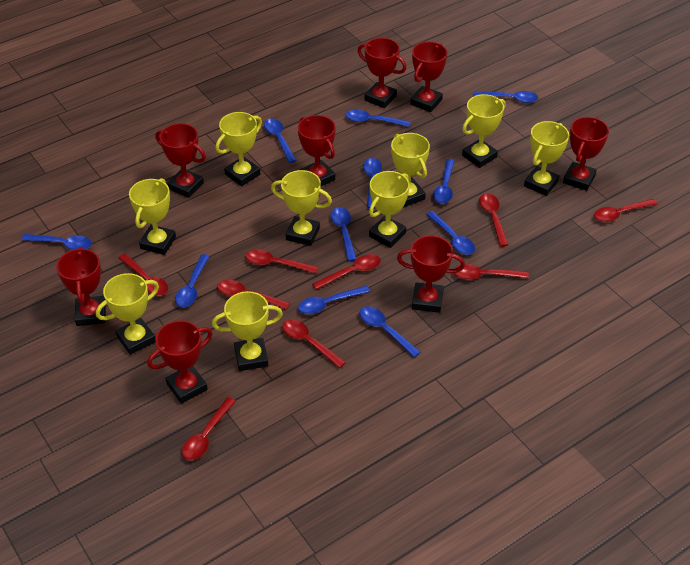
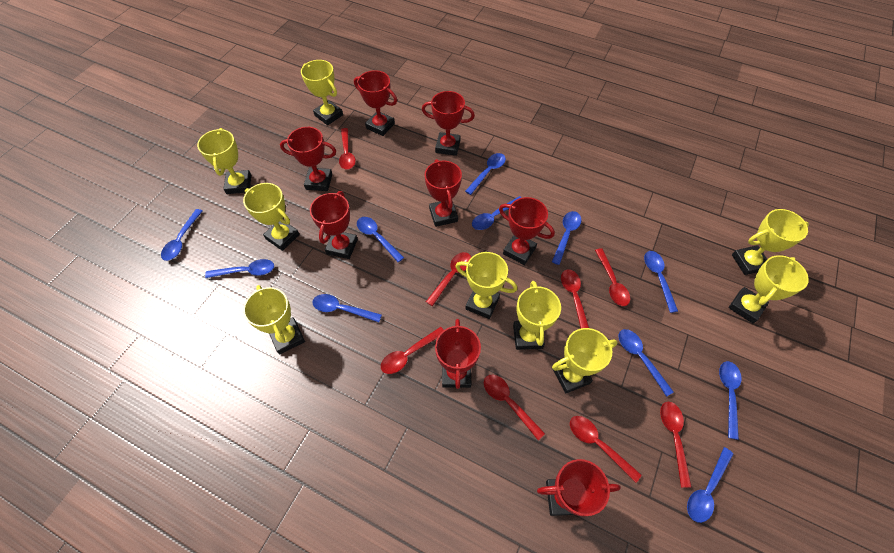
red spoon: [118,253,168,296] [182,397,236,460] [217,280,290,310] [246,249,319,274] [282,319,346,368] [312,254,381,290] [454,264,529,280] [479,193,509,247] [594,199,658,222] = 9 -> [339,128,356,170] [381,327,444,374] [426,252,471,306] [484,375,545,440] [561,269,589,328] [570,416,642,483] [595,248,630,306] [660,402,692,487] = 8

